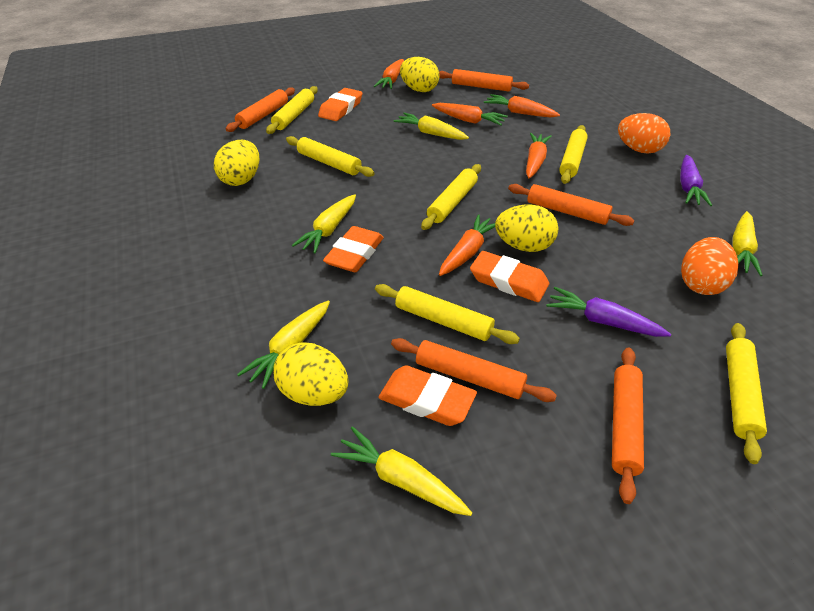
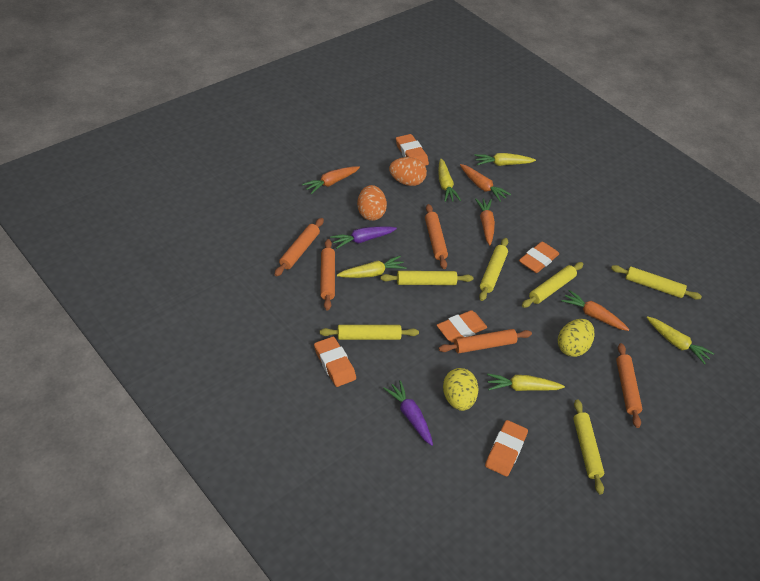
orange carrot: [374,59,404,89] [432,103,508,126] [439,214,495,276] [484,94,560,117] [526,133,552,178] = 5 -> [302,166,360,194] [460,164,511,202] [475,198,495,245] [561,290,630,331] = 4
orange eraser: [318,88,362,121] [323,226,384,272] [379,365,477,426] [470,251,549,302] = 4 -> [314,336,356,387] [396,134,429,166] [437,310,487,343] [485,420,528,476] [519,241,559,273] = 5
yellow egg: [214,140,259,186] [273,342,348,406] [400,57,440,92] [495,204,558,252] = 4 -> [443,368,478,411] [558,319,595,357] = 2

